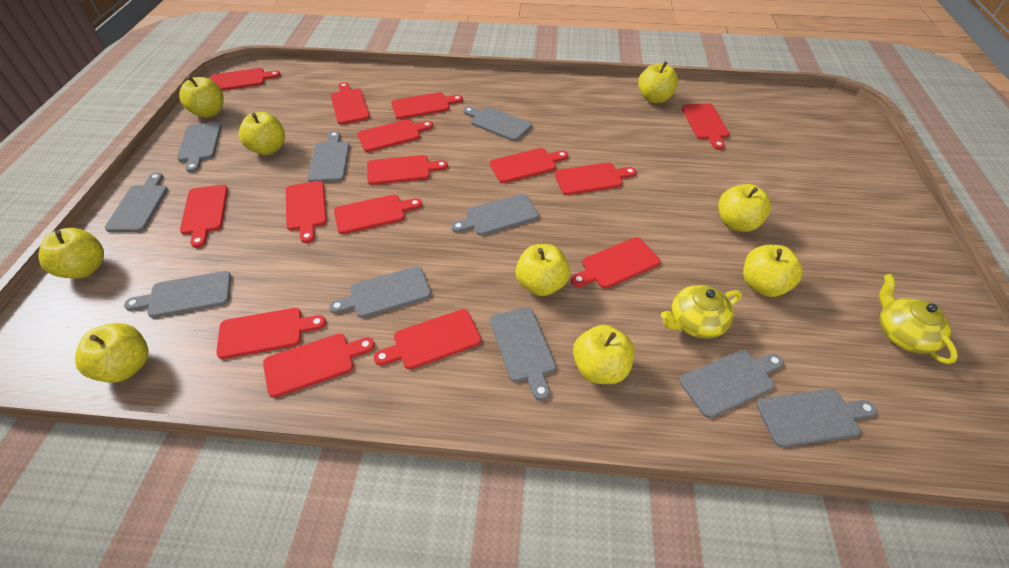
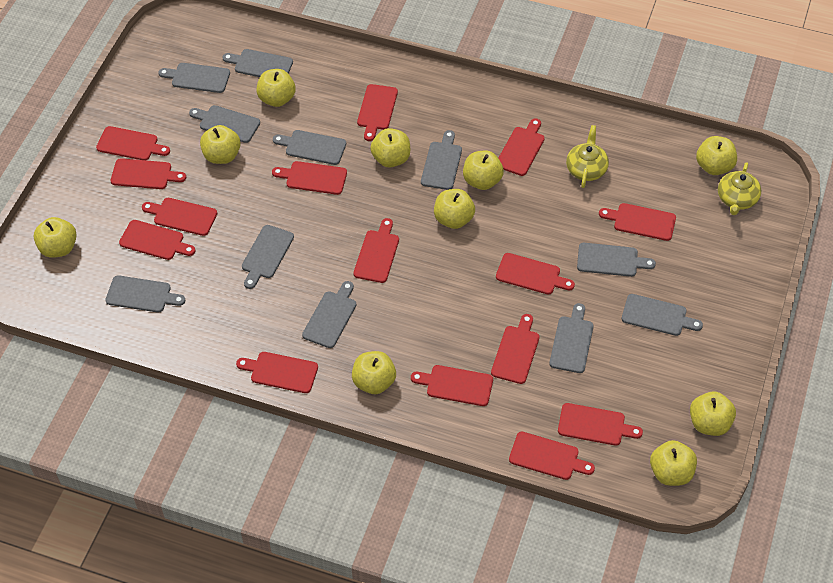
grey cutting board: [105,172,168,232] [124,271,231,318] [177,122,222,172] [307,131,350,182] [329,266,431,318] [451,194,539,236] [463,107,532,141] [490,307,556,401] [680,350,783,418] [756,389,877,447] = 10 -> [105,275,185,312] [158,63,230,93] [189,105,260,143] [222,49,293,77] [242,225,294,289] [273,130,346,165] [302,281,356,348] [421,130,462,190] [549,303,594,373] [577,243,656,277] [622,294,703,336] = 11
yellow apple: [39,228,104,279] [75,323,148,383] [179,76,223,118] [239,112,285,155] [516,244,570,296] [573,325,635,384] [638,62,678,103] [718,184,771,232] [743,245,803,297] = 9 -> [34,217,77,258] [200,125,241,164] [256,69,296,107] [352,351,396,394] [370,128,410,167] [434,189,475,229] [463,151,504,190] [650,440,697,486] [690,392,736,436] [696,136,737,175] = 10

